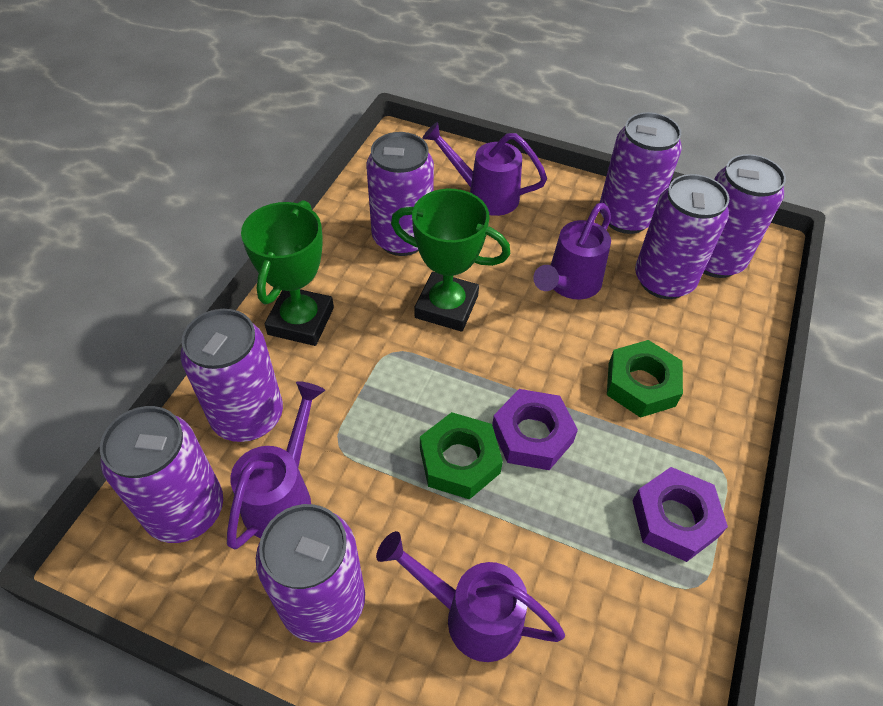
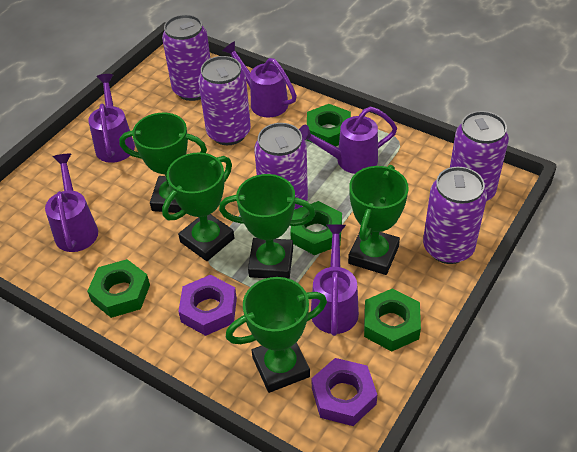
green nut: [420,412,503,500] [607,340,683,418] = 2 -> [87,259,150,318] [290,201,342,255] [307,104,351,146] [364,289,421,352] = 4
green trophy: [241,200,334,346] [391,189,510,332] = 2 -> [119,113,207,214] [162,153,234,261] [219,174,316,279] [226,277,327,393] [348,165,409,275] = 5
purple can: [100,406,223,543] [180,309,283,442] [256,504,365,643] [367,132,434,256] [600,112,682,234] [635,174,729,299] [703,154,786,278] = 7 -> [162,15,210,101] [198,56,251,145] [254,123,308,210] [423,167,487,264] [450,111,509,201] = 5
purple watering can: [227,381,325,550] [376,531,565,662] [422,122,547,216] [533,203,611,300] = 4 -> [45,154,98,252] [88,74,135,163] [222,41,297,117] [299,107,397,174] [311,224,359,336] = 5

